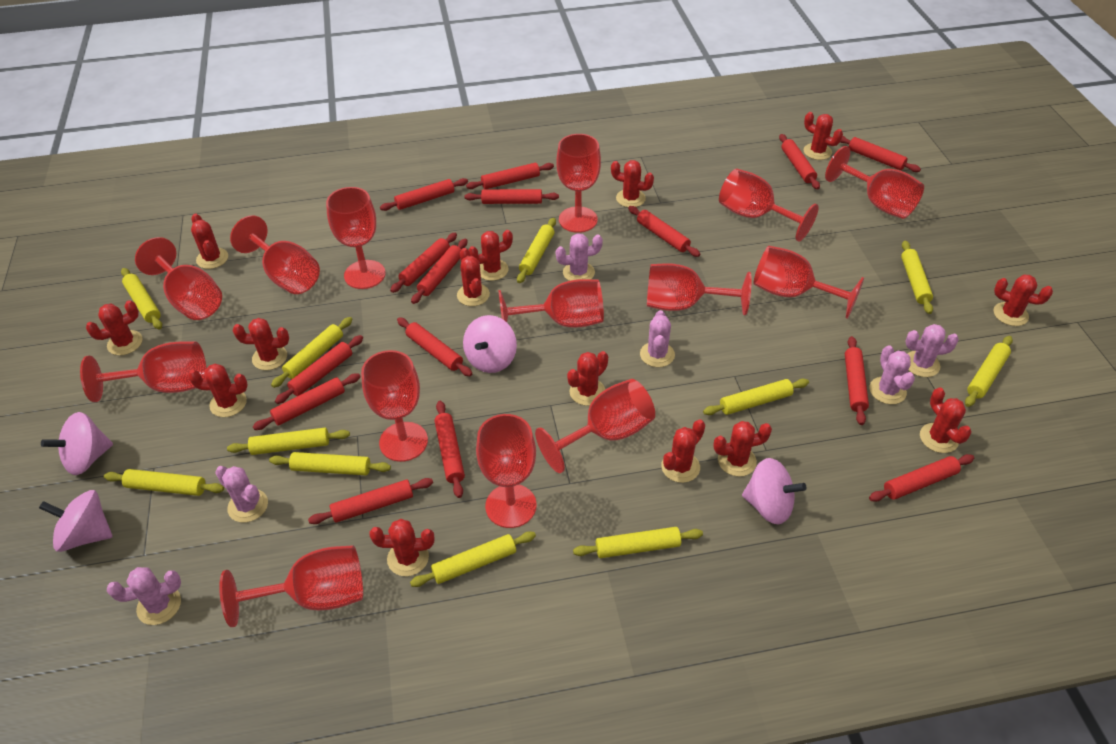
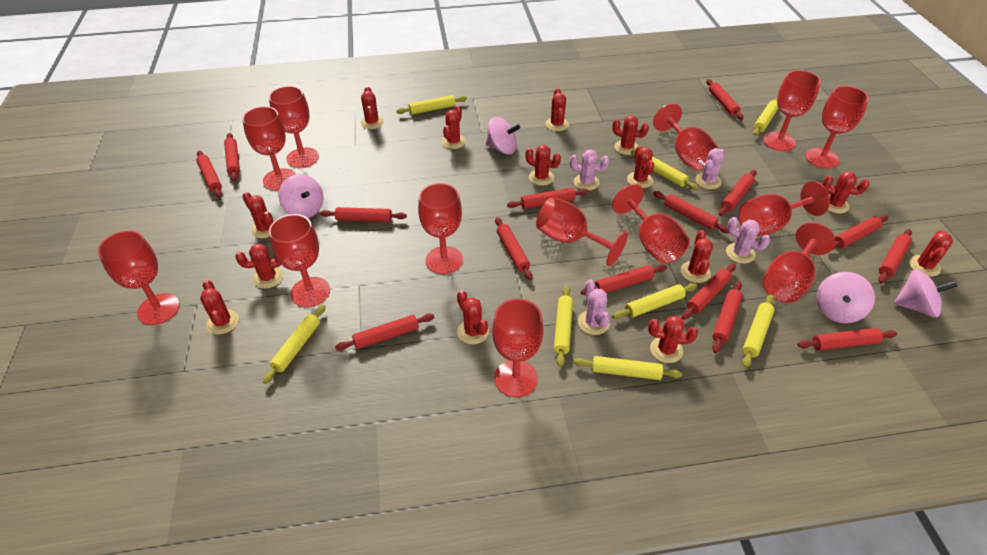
pink cactus: [107,567,181,625] [215,466,268,523] [556,233,603,281] [640,310,675,367] [870,345,915,404] [905,324,959,377] = 6 -> [570,150,609,191] [578,279,610,335] [695,148,725,189] [726,217,770,264] = 4
red goblet: [80,341,207,402] [135,237,222,320] [219,545,363,627] [230,215,320,294] [326,187,386,289] [361,350,428,462] [476,414,537,528] [498,279,604,328] [535,379,655,473] [556,134,601,233] [647,263,752,315] [719,169,819,241] [753,246,864,319] [825,146,924,219] = 14 -> [98,231,180,325] [242,106,296,191] [269,86,319,168] [269,214,330,307] [418,183,463,274] [492,299,544,397] [536,197,628,266] [612,184,690,264] [653,103,718,170] [739,181,830,236] [763,70,821,151] [763,222,836,303] [805,86,869,169] = 13
yellow rolling pin: [104,469,224,496] [121,268,162,330] [227,428,350,455] [269,452,391,475] [271,317,353,388] [410,531,536,587] [517,218,556,283] [573,527,703,558] [703,379,809,415] [901,241,933,314] [965,336,1013,407] = 11 -> [263,305,326,384] [397,95,467,115] [554,286,573,367] [573,356,682,380] [612,283,697,319] [631,150,698,190] [742,294,775,368] [753,98,778,136] = 8

